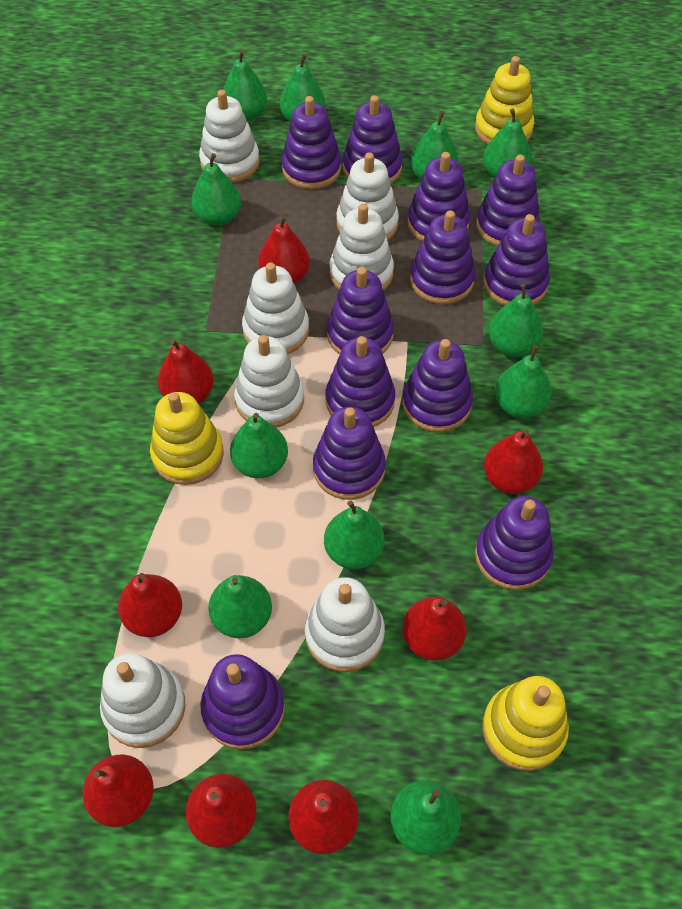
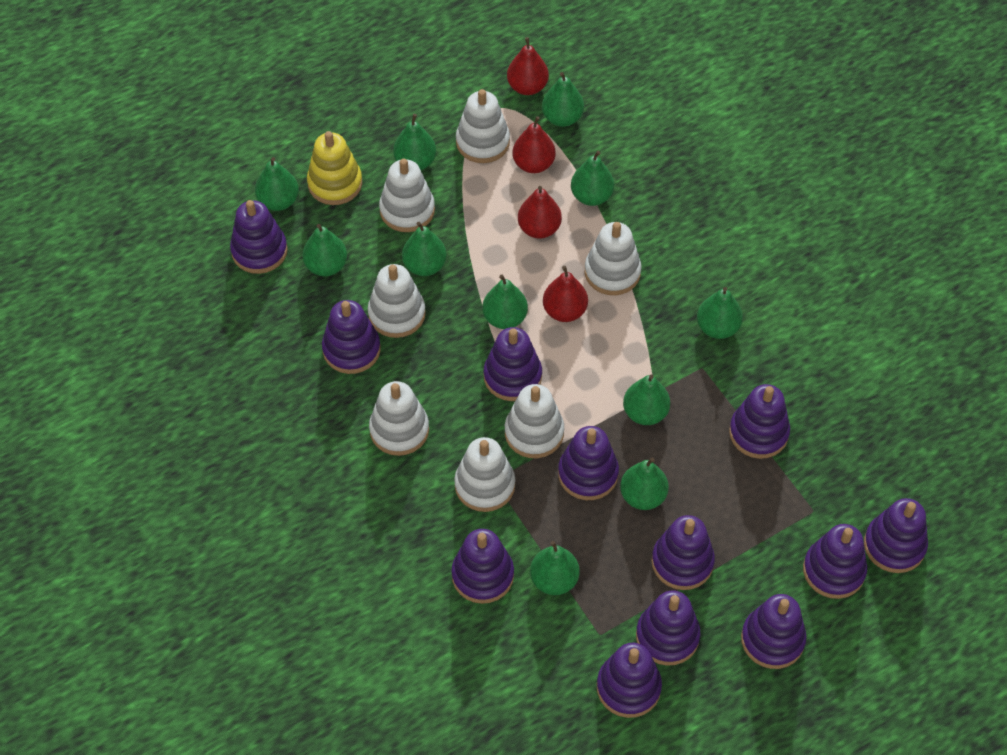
red pear: [83,754,154,827] [118,573,182,637] [158,339,214,403] [186,774,256,848] [258,215,310,284] [288,780,359,854] [403,597,467,661] [484,429,543,494] = 8 -> [507,37,549,95] [512,116,556,173] [518,186,562,239] [543,266,588,322] = 4
yellow stacking toy: [150,392,224,485] [475,56,534,144] [483,676,569,771] = 3 -> [307,131,362,205] = 1

